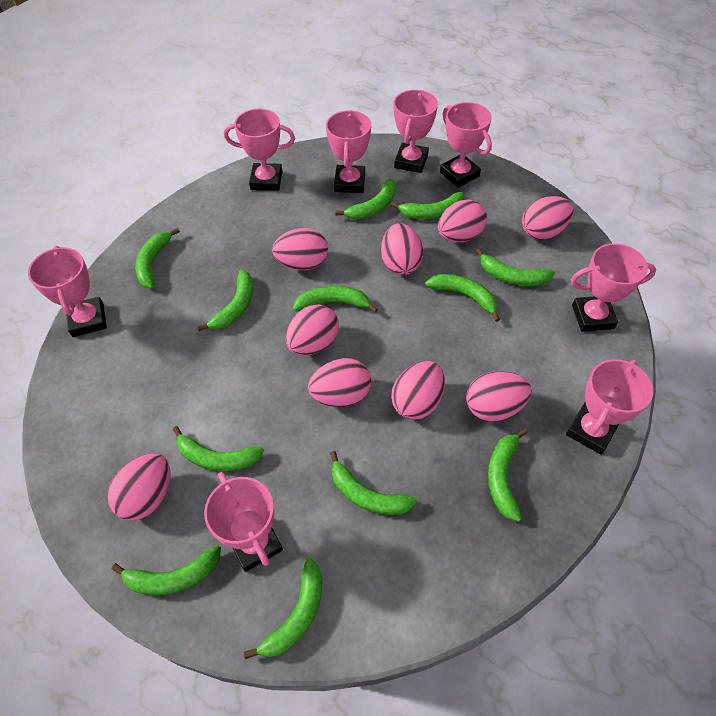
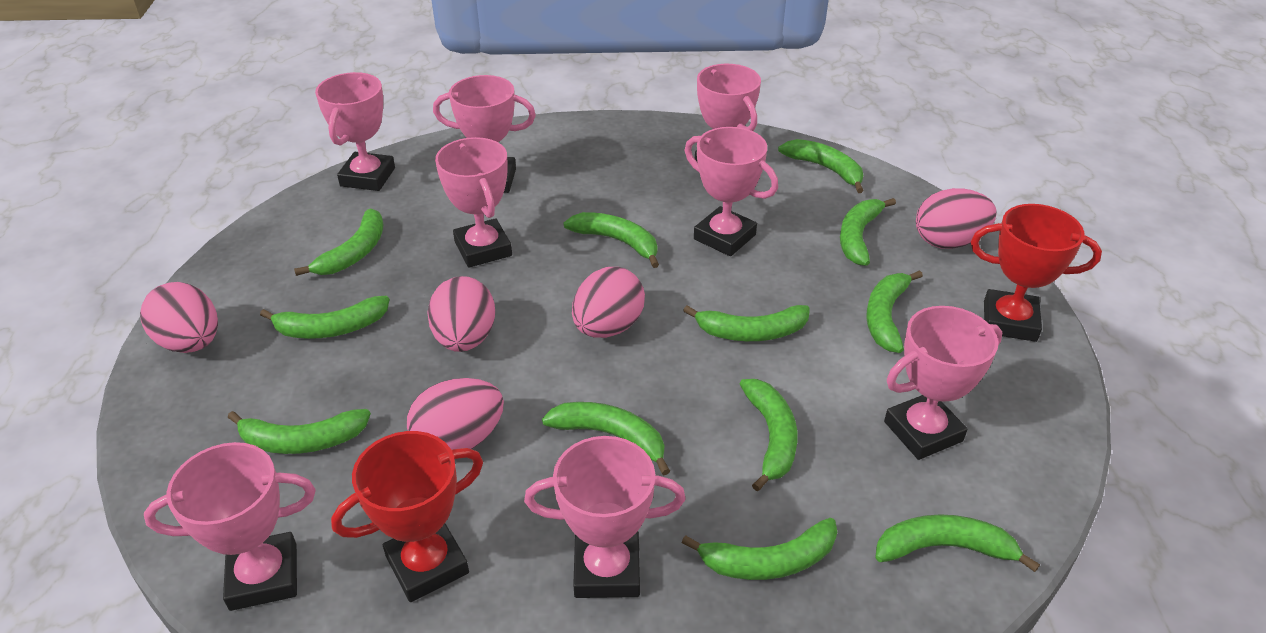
pink egg: [107,453,171,521] [272,228,328,270] [286,305,339,355] [308,358,371,407] [381,223,423,275] [391,361,445,420] [438,199,487,242] [466,371,532,421] [522,196,574,240] = 9 -> [140,282,218,353] [407,378,504,450] [427,276,495,352] [572,267,645,338] [916,188,997,249] = 5
red trophy: none = 0 -> [331,431,483,602] [971,204,1102,342] = 2

